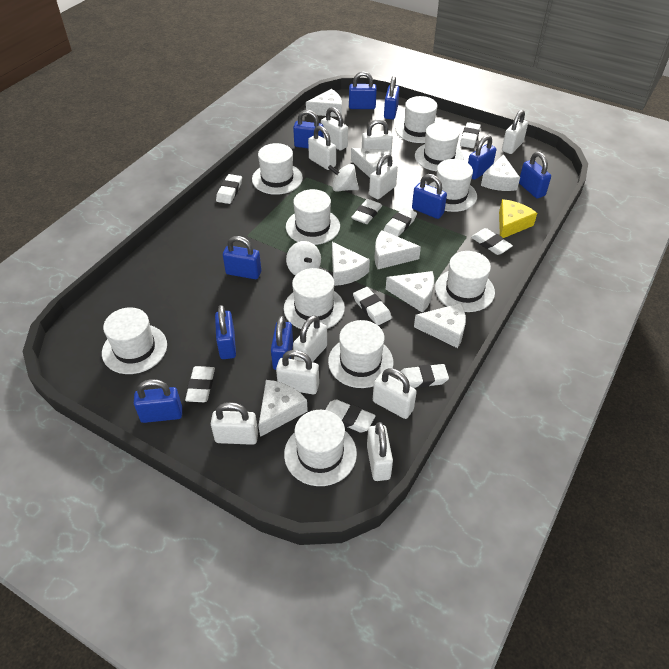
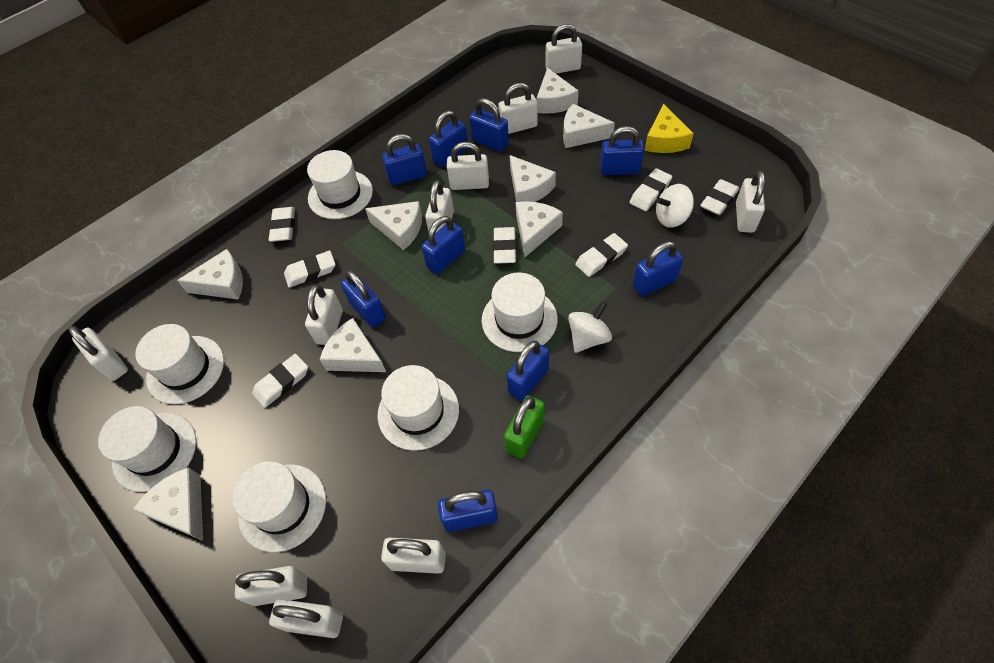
blue padlock: [134,379,182,423] [215,305,236,359] [223,236,261,279] [271,316,293,370] [293,110,324,149] [349,72,377,109] [384,76,400,119] [412,174,447,219] [468,135,496,180] [519,152,551,198] = 10 -> [341,270,386,328] [382,134,427,186] [422,216,465,274] [429,111,468,167] [438,490,498,532] [469,98,509,152] [506,341,549,401] [600,126,644,175] [633,241,683,296] = 9
green padlock: none = 0 -> [504,395,545,459] = 1
white eraser: [185,366,215,402] [216,174,242,204] [325,400,376,433] [351,199,382,224] [353,287,392,325] [383,207,417,237] [398,364,449,388] [460,122,481,148] [471,228,513,255] = 9 -> [252,354,308,408] [269,207,295,242] [284,251,335,288] [493,227,516,264] [575,233,628,277] [629,168,672,211] [700,179,739,215] = 7
white hat: [102,307,167,374] [252,143,303,195] [284,268,345,329] [284,410,357,486] [286,189,340,245] [328,320,393,388] [395,96,438,143] [415,122,464,171] [429,159,477,212] [435,251,495,312] = 10 -> [98,406,196,492] [135,324,224,404] [232,461,326,552] [307,150,373,219] [378,365,459,451] [482,273,557,352] = 6

